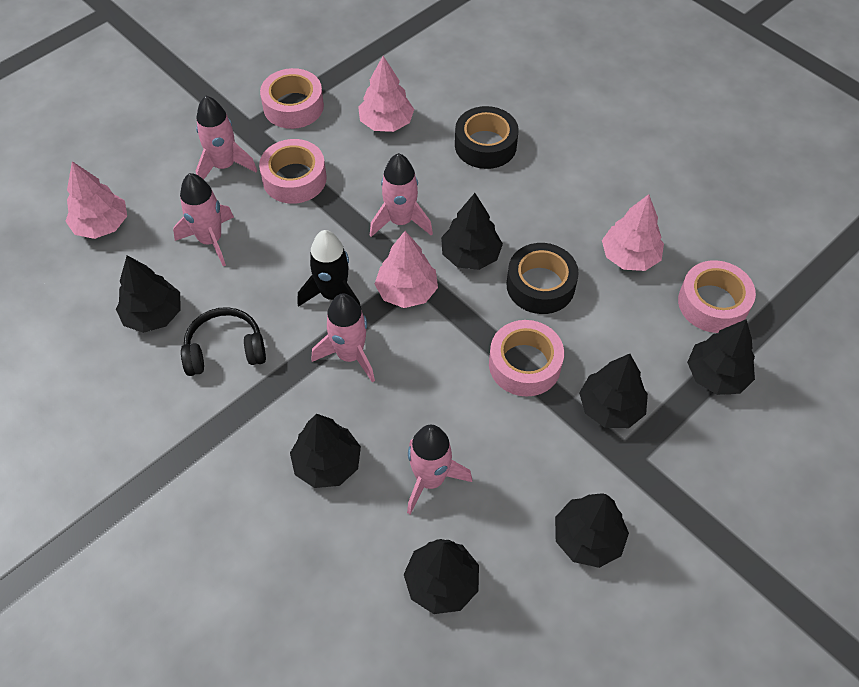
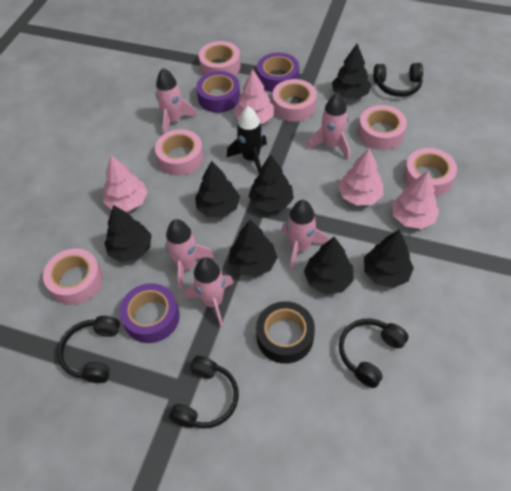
black headphones: [181,307,266,376] = 1 -> [57,316,120,383] [169,356,239,429] [339,319,408,388] [373,63,423,97] = 4
black tape: [455,106,519,169] [506,243,579,314] = 2 -> [256,301,315,364] = 1
pink tape: [259,139,327,204] [260,68,324,129] [489,320,564,396] [678,260,756,333] = 4 -> [43,248,103,305] [155,129,204,176] [199,41,241,75] [272,79,317,122] [358,105,407,150] [403,148,457,196] = 6
purple tape: none = 0 -> [120,283,180,343] [196,71,240,113] [257,52,299,92] = 3

